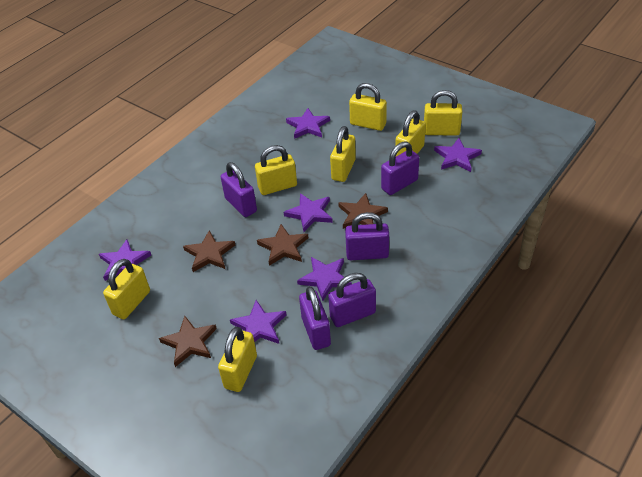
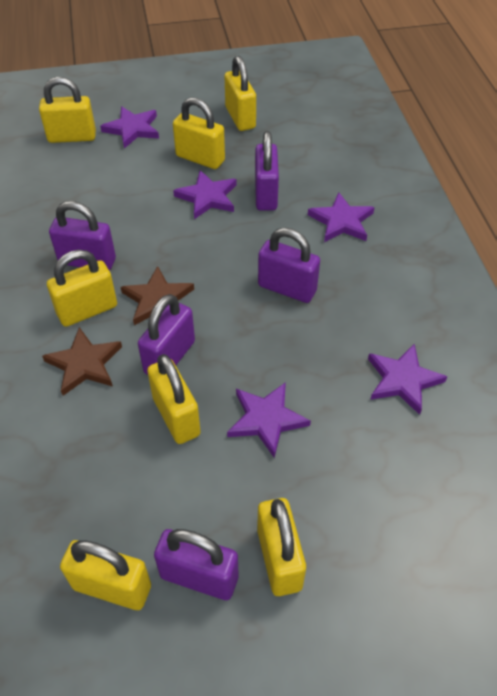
brown star: [159,316,217,367] [183,230,235,272] [257,224,308,266] [338,193,388,229] = 4 -> [42,327,122,396] [121,266,194,325] = 2
purple star: [99,239,151,281] [230,300,286,344] [284,193,333,232] [286,108,330,139] [297,257,352,301] [434,138,482,172] = 6 -> [100,106,159,148] [173,170,236,219] [227,382,311,458] [308,192,375,242] [368,344,447,415] = 5

